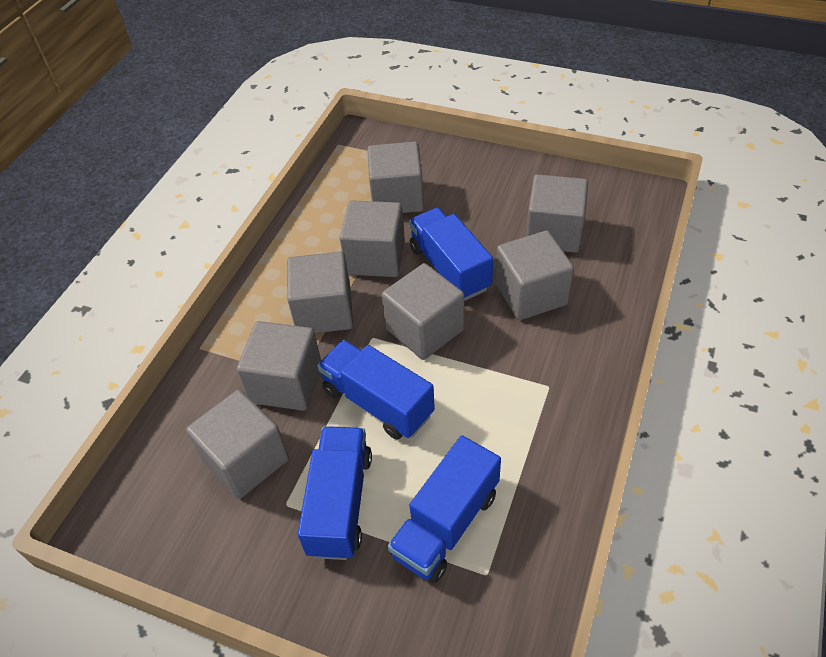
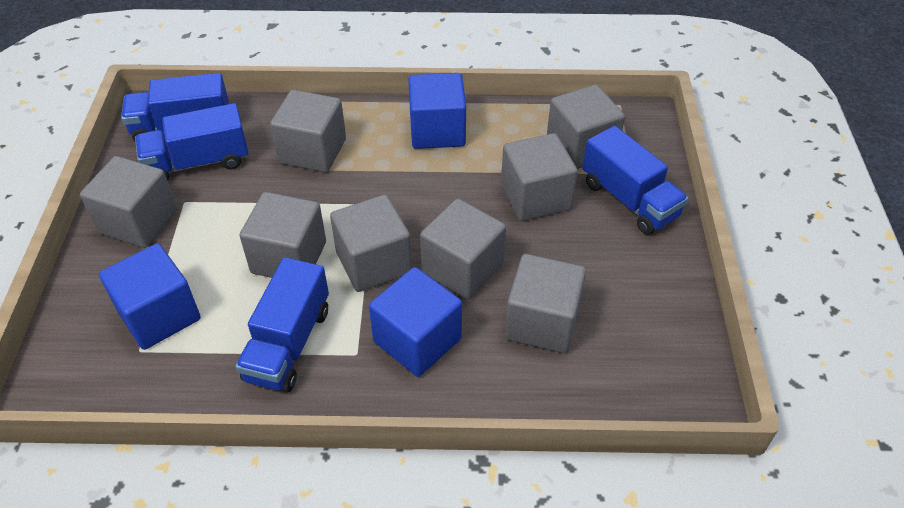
blue cube: none = 0 -> [99,243,201,350] [369,267,462,377] [408,73,466,149] = 3

